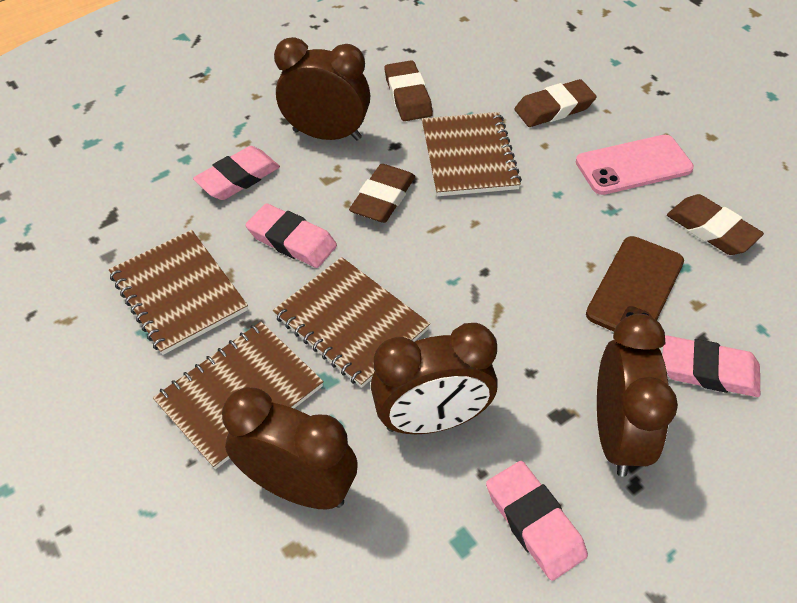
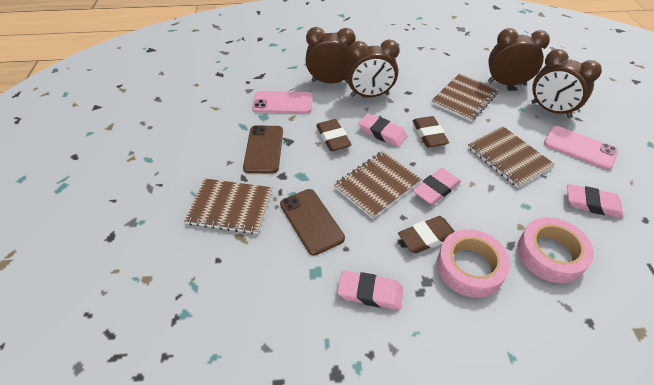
brown eraser: [349,164,415,223] [384,60,433,121] [515,79,597,127] [667,194,764,255] = 4 -> [316,119,352,151] [398,216,455,253] [413,116,449,147] = 3
brown phone: [586,236,684,332] = 1 -> [243,125,283,173] [280,189,345,255] = 2
pink phone: [576,135,694,195] = 1 -> [252,91,313,114] [544,126,618,170] = 2
pink tape: none = 0 -> [437,229,510,298] [517,217,594,283] = 2

